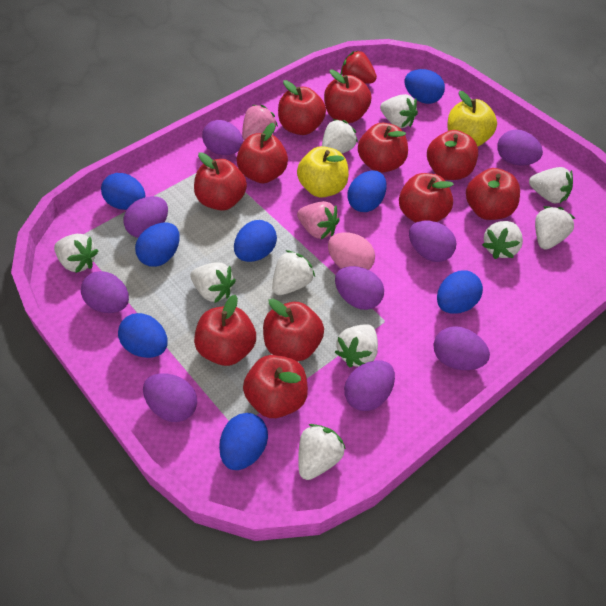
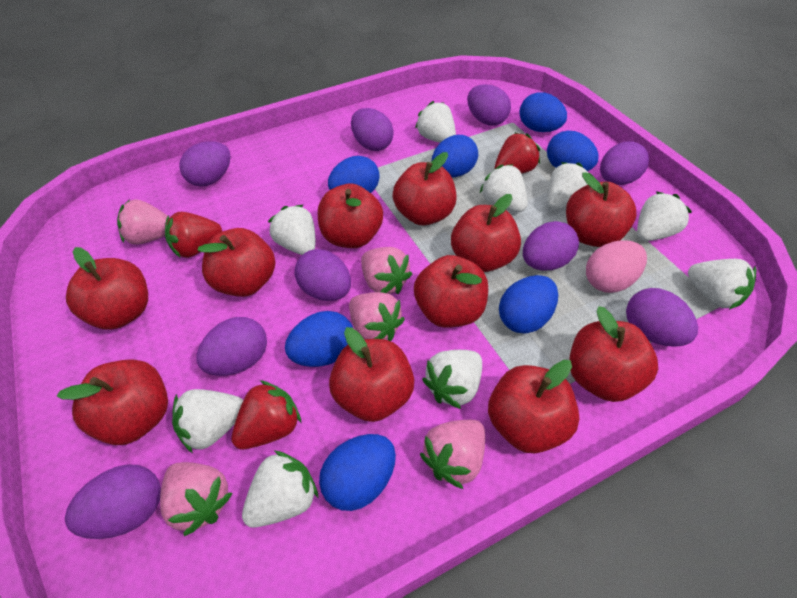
blue egg: [101,173,145,210] [118,313,168,358] [135,223,180,267] [219,413,268,470] [234,220,277,262] [347,170,386,212] [404,69,445,104] [437,270,483,314] = 8 -> [285,311,353,367] [319,434,396,511] [328,156,380,193] [432,135,478,177] [499,275,558,334] [519,92,567,132] [547,131,599,171] = 7
pink strawberry: [242,105,278,140] [297,201,340,239] = 2 -> [117,199,170,245] [160,462,233,536] [349,292,405,341] [361,247,412,294] [420,420,485,489] = 5
red strawberry: [340,50,377,84] = 1 -> [165,212,222,258] [232,380,301,449] [495,132,540,174] = 3
white strawberry: [54,234,98,273] [191,262,236,303] [272,250,315,295] [298,424,346,480] [322,119,358,153] [335,325,378,368] [380,94,418,128] [482,221,523,259] [529,167,573,204] [535,206,575,250] = 10 -> [172,389,243,453] [242,450,318,528] [268,205,315,255] [415,101,456,143] [422,350,482,409] [480,164,528,212] [548,162,594,209] [637,191,692,241] [688,259,756,310] = 9
yellow apple: [297,146,349,198] [447,91,497,147] = 2 -> none = 0

